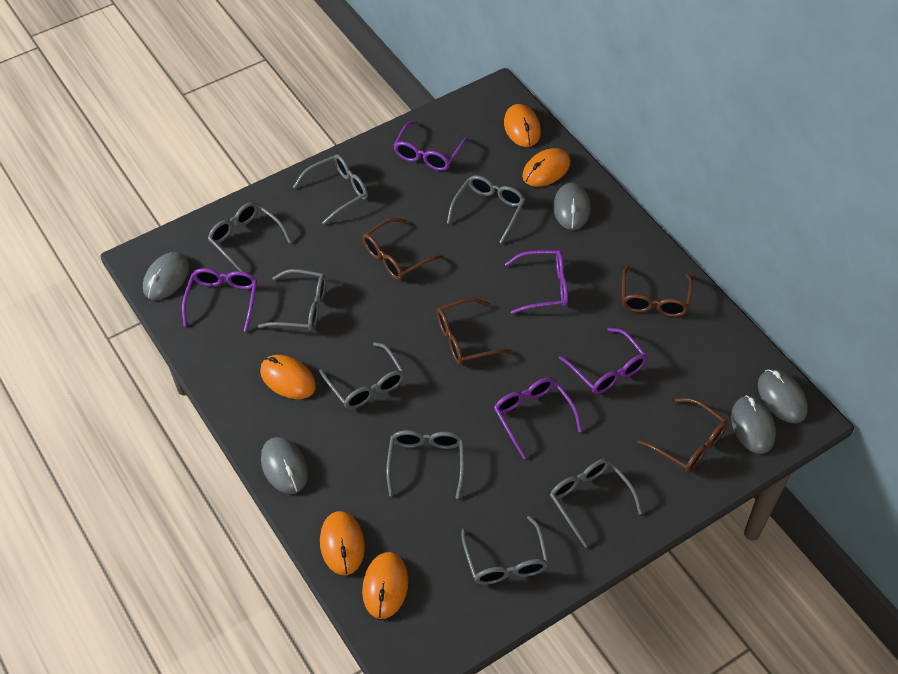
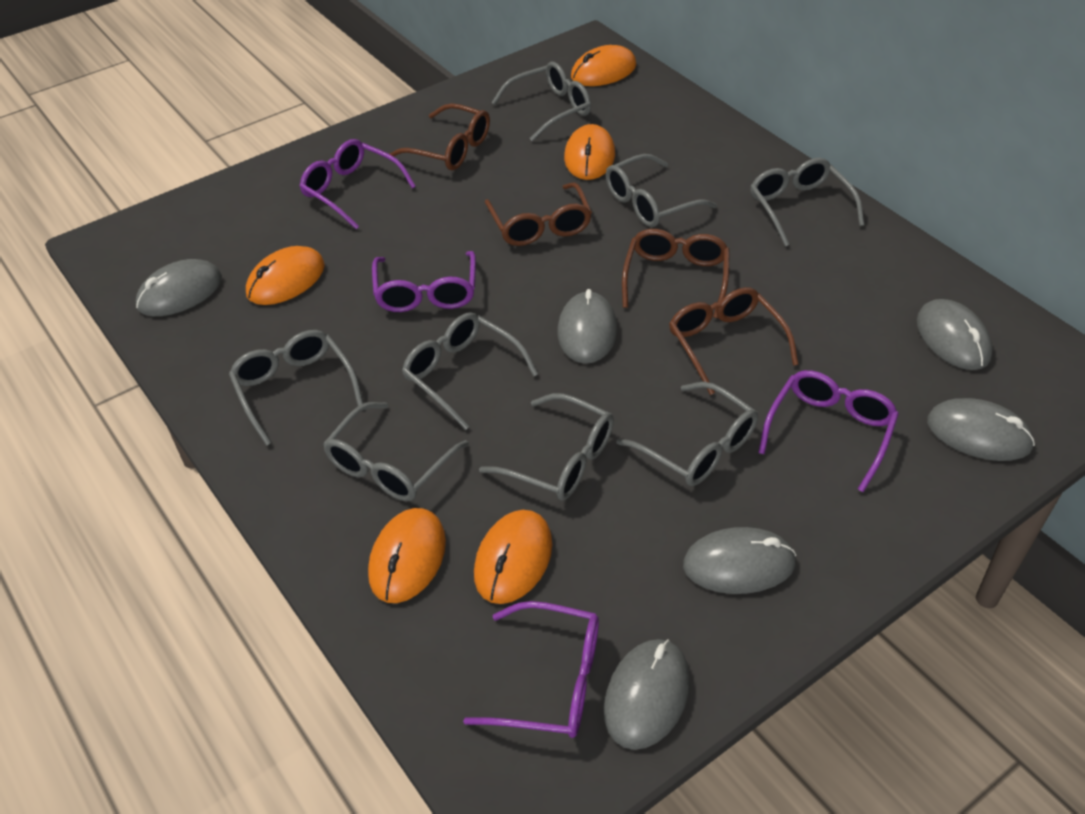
grey mouse: [143,252,190,300] [261,437,308,494] [553,182,591,230] [731,395,776,454] [758,369,808,423] = 5 -> [136,259,222,316] [557,289,617,364] [604,639,690,750] [683,527,796,594] [917,299,993,370] [927,398,1035,461] = 6
purple glasses: [182,268,257,332] [394,122,468,171] [494,377,582,459] [505,250,568,314] [559,328,647,394] = 5 -> [299,139,416,229] [372,251,476,312] [463,601,599,738] [758,370,899,492] = 4

